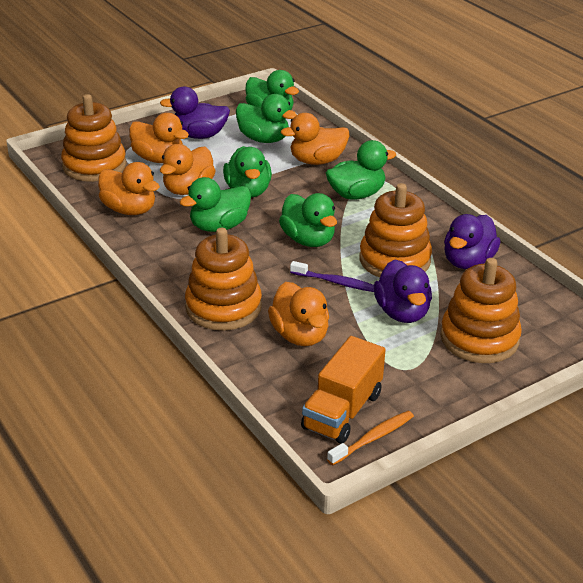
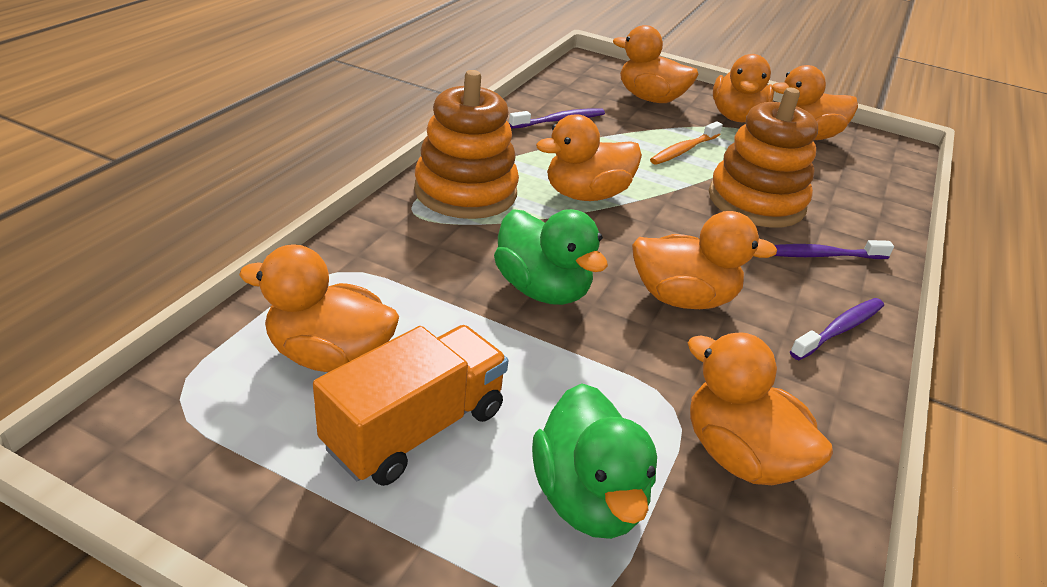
green duck: [180,177,251,232] [223,146,272,198] [236,94,297,143] [245,70,299,110] [279,193,337,247] [326,140,396,200] = 6 -> [494,209,608,305] [532,383,657,539] = 2
orange duck: [98,162,160,215] [129,113,189,163] [160,144,216,195] [268,282,329,346] [281,113,349,165] = 5 -> [239,244,399,372] [536,114,642,201] [613,25,698,103] [632,211,777,309] [688,332,833,485] [713,54,774,122] [772,65,858,140] = 7
orange stacking toy: [61,94,126,182] [185,227,262,330] [360,183,432,277] [440,258,522,363] = 4 -> [414,70,519,219] [709,88,818,228] = 2
purple duck: [160,87,230,139] [374,259,432,323] [444,214,501,269] = 3 -> none = 0
purple toothbrush: [290,261,374,292] = 1 -> [509,108,605,129] [774,240,894,259] [790,298,884,360] = 3

